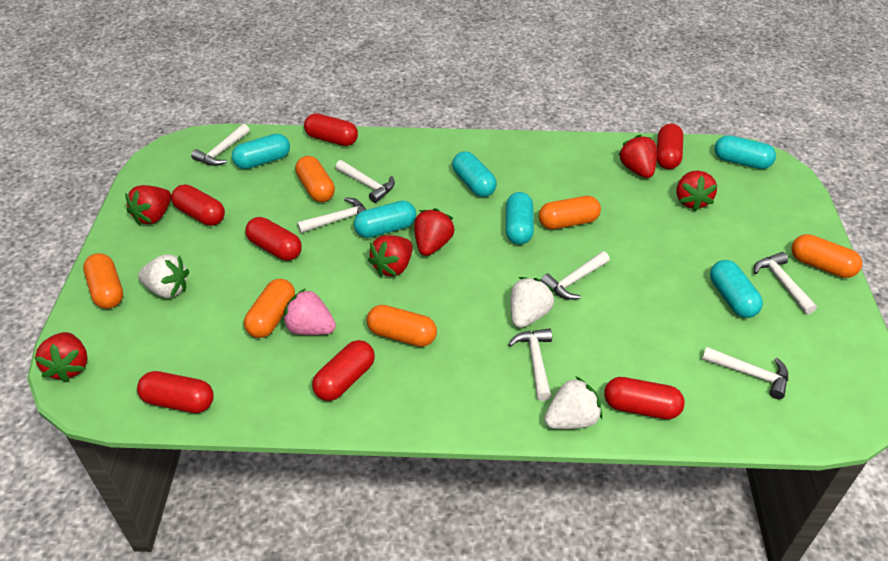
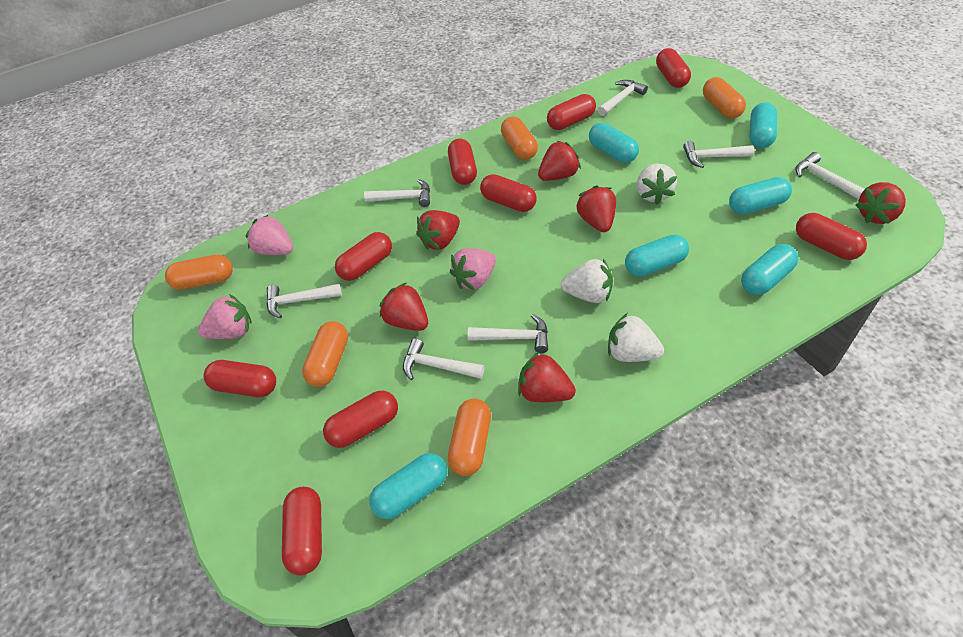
orange capsule: [83,253,123,309] [244,279,295,338] [295,156,335,202] [367,305,437,347] [539,196,601,229] [791,234,862,278] = 6 -> [165,255,233,290] [302,321,348,387] [448,398,491,476] [501,117,538,160] [703,77,746,119] = 5
pink strawberry: [283,288,336,335] = 1 -> [198,294,252,339] [246,215,293,255] [450,248,496,290] = 3
red capsule: [137,371,214,413] [171,184,225,226] [245,217,302,261] [304,113,358,146] [312,340,375,401] [604,377,685,419] [657,124,683,169] = 7 -> [203,360,276,397] [282,487,322,575] [323,391,398,448] [335,232,392,281] [448,139,477,185] [480,174,537,212] [547,94,596,130] [656,48,691,88] [796,213,867,260] = 9

